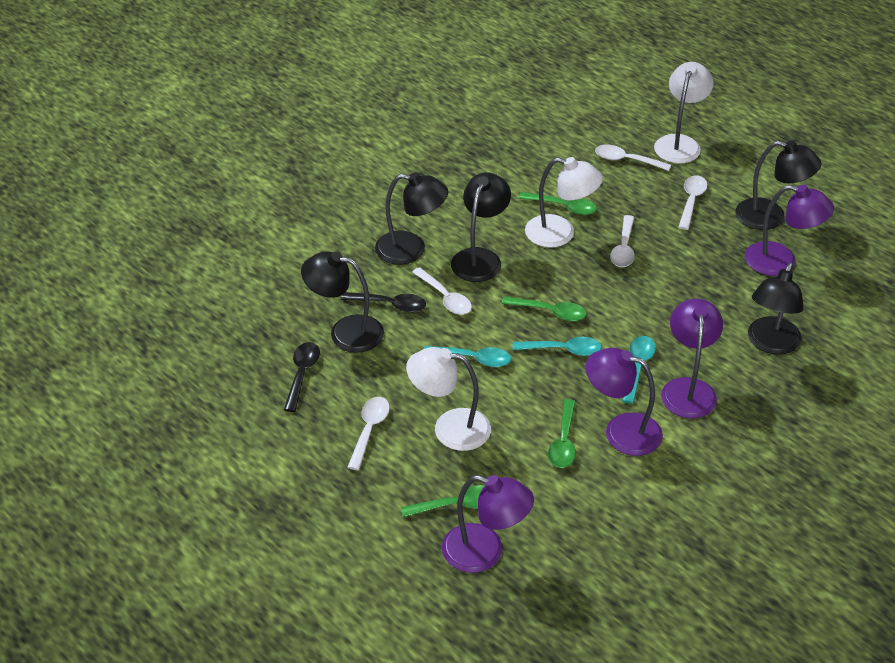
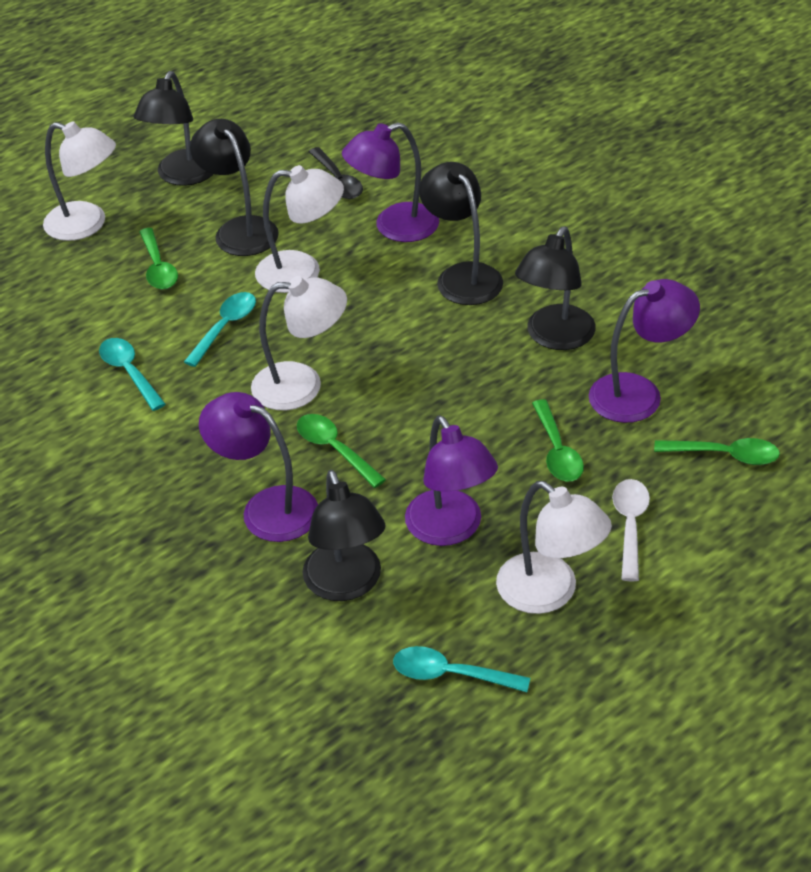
black spoon: [284,342,320,412] [341,292,426,312] = 2 -> [308,147,363,199] = 1
white lamp: [406,347,491,451] [525,157,603,248] [654,62,714,164] = 3 -> [43,121,116,241] [251,276,347,410] [255,165,344,293] [496,481,612,614] = 4
white spoon: [347,397,390,470] [412,267,472,315] [595,145,671,171] [610,215,635,267] [678,175,707,230] = 5 -> [612,479,650,582] = 1

